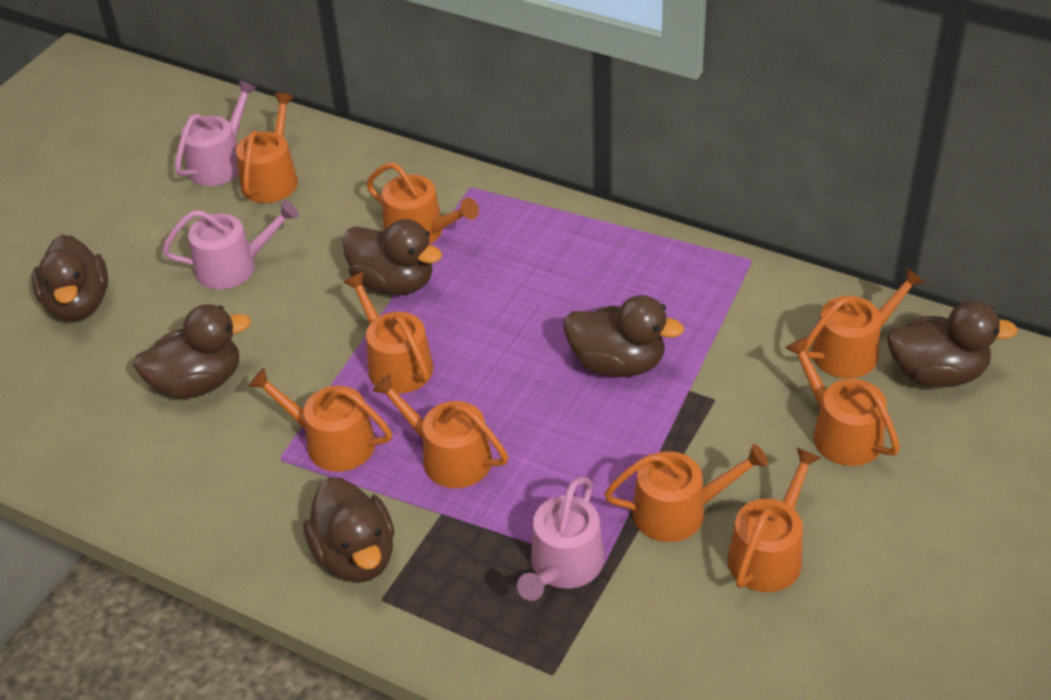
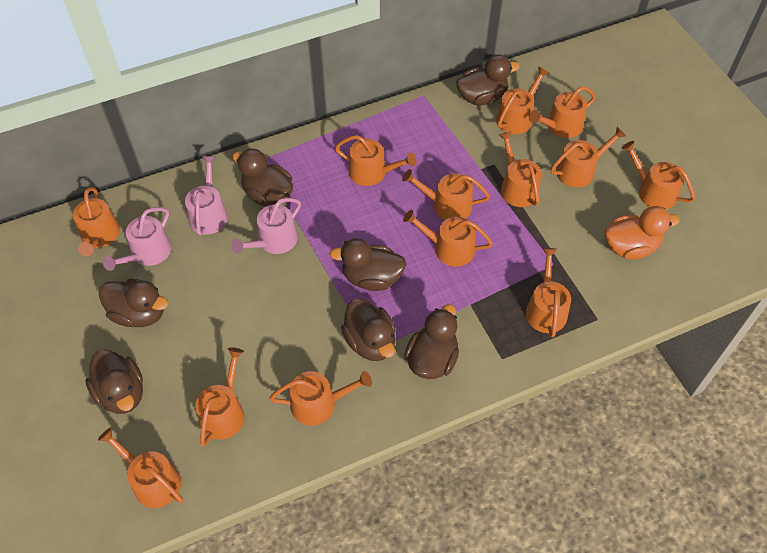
brown duck: [32,235,108,321] [133,304,251,399] [303,478,394,583] [342,219,442,295] [564,295,684,377] [887,300,1018,388] = 6 -> [85,349,143,414] [99,278,168,327] [232,148,293,206] [329,238,406,291] [341,298,396,361] [404,304,459,379] [456,54,520,105] = 7
orange duck: none = 0 -> [604,206,680,260] = 1
orange watering can: [236,93,298,203] [248,368,392,472] [343,272,433,394] [366,162,479,244] [372,374,508,488] [604,444,769,542] [727,447,822,592] [785,337,900,466] [805,267,926,378] = 9 -> [73,187,120,257] [98,428,183,508] [195,347,244,446] [269,371,372,426] [335,135,417,186] [402,169,490,220] [403,210,493,267] [496,67,549,134] [499,131,541,207] [526,248,571,337] [529,86,596,138] [550,127,626,188] [622,141,695,209] = 13

